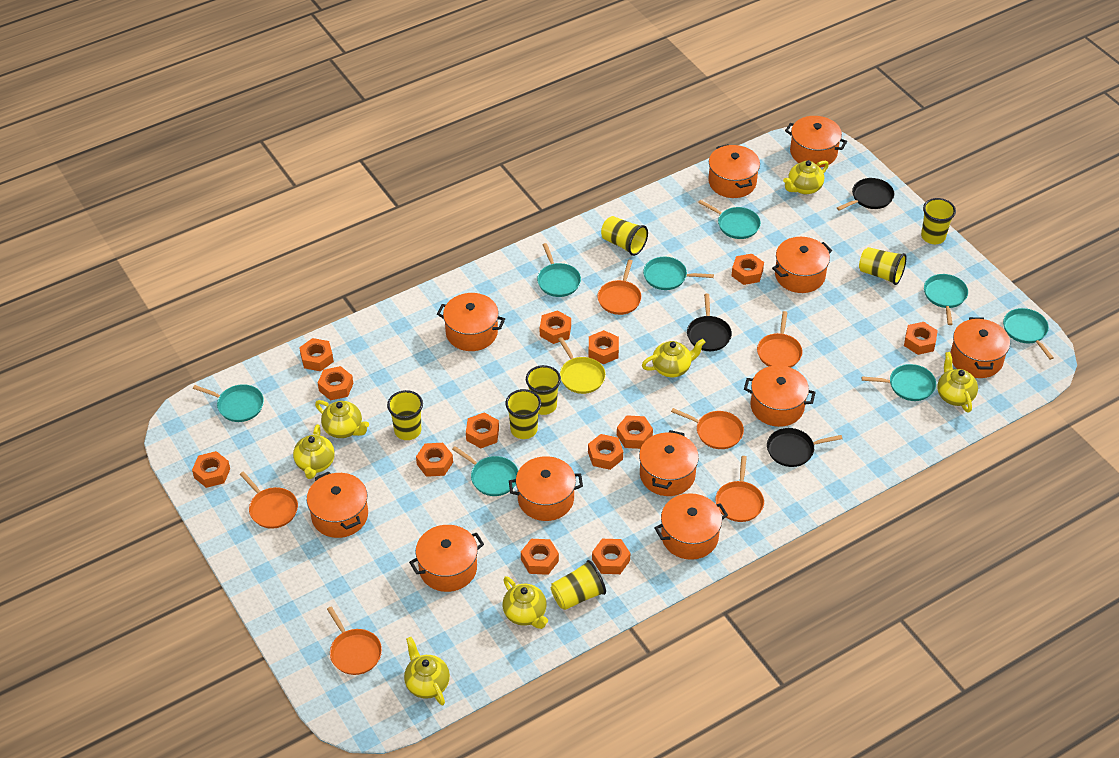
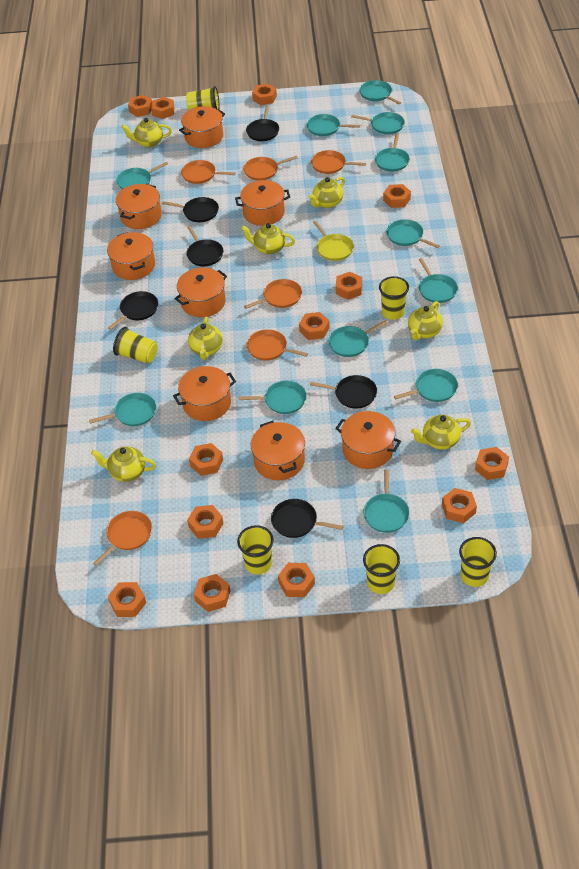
black pan: [687,294,732,351] [767,428,842,467] [837,178,894,211] = 3 -> [108,291,158,330] [162,197,219,222] [186,226,223,266] [246,105,279,141] [271,499,344,538] [310,375,377,409] = 6
orange pot: [307,471,368,538] [409,525,484,592] [437,293,505,351] [509,456,583,521] [639,430,699,496] [654,493,728,560] [708,144,760,198] [744,365,816,427] [772,237,832,293] [785,116,847,167] [950,317,1010,378] = 11 -> [107,232,155,280] [116,184,162,229] [173,366,236,421] [175,268,227,317] [179,106,225,148] [235,180,290,226] [251,421,305,480] [335,411,401,469] = 8
turquoise pan: [193,384,264,422] [452,446,518,496] [537,243,581,297] [643,257,714,290] [698,200,761,239] [862,364,936,401] [924,274,968,325] [1003,308,1054,360] = 8 -> [89,393,156,426] [116,162,168,189] [239,381,306,414] [307,114,360,136] [328,320,388,357] [351,112,405,134] [359,80,401,105] [363,469,410,533] [375,133,410,172] [386,219,439,248] [394,369,458,402] [419,258,458,303] = 12
yellow cup: [387,390,423,440] [505,389,541,439] [526,365,561,415] [551,560,606,610] [601,216,648,256] [859,247,906,285] [921,198,956,244] = 7 -> [113,327,158,364] [186,86,220,110] [237,525,274,575] [363,544,400,594] [379,276,409,320] [459,537,497,587] = 6

